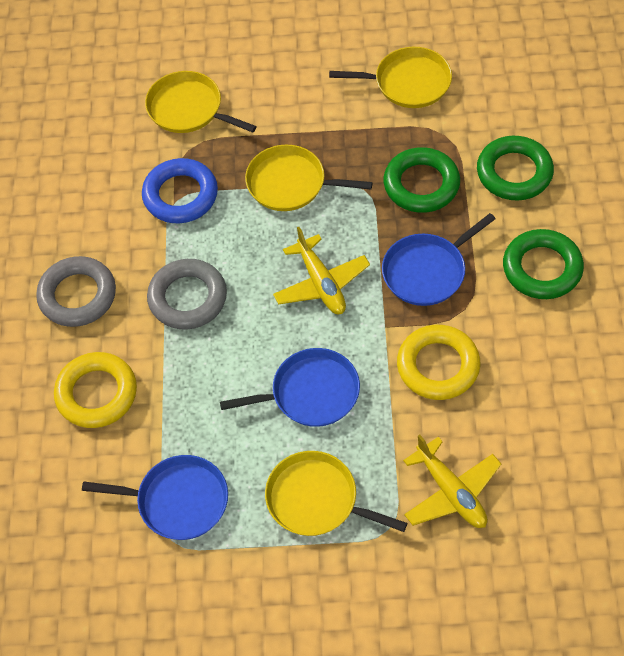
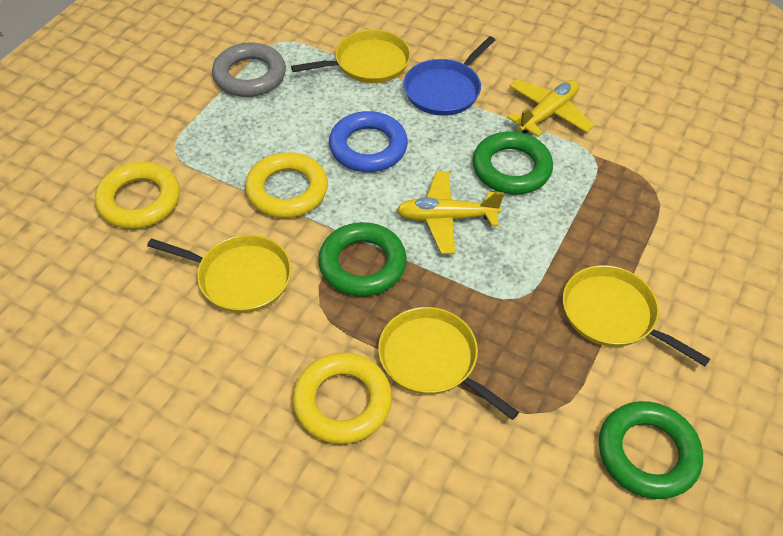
blue pan: [82,455,228,540] [220,348,360,427] [382,213,495,306] = 3 -> [404,36,495,116] = 1
grey ring: [36,256,116,327] [147,259,227,330] = 2 -> [212,43,286,97] = 1
yellow ring: [54,352,137,428] [397,325,480,400] = 2 -> [94,162,180,229] [245,152,328,218] [293,353,392,444] = 3

